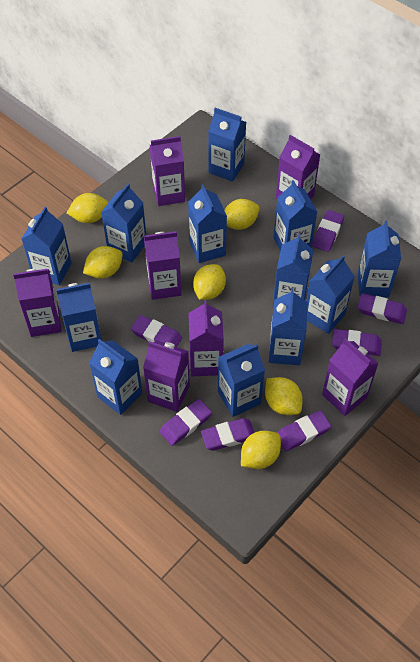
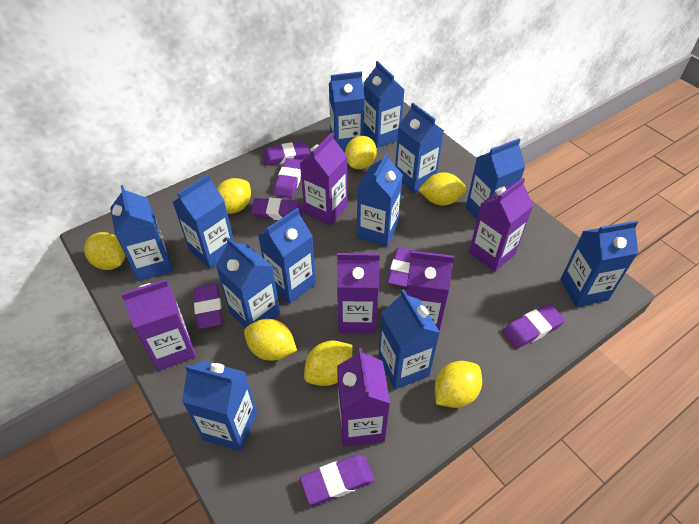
purple carton: [13,269,62,337] [143,340,190,412] [144,231,182,300] [150,136,185,206] [188,300,224,376] [276,135,320,199] [322,338,379,416] = 7 -> [121,279,196,371] [300,133,347,225] [337,253,380,334] [337,348,390,447] [406,251,454,332] [469,178,533,272] = 6
yellow lemon: [67,193,108,223] [83,246,123,279] [193,264,226,300] [225,199,259,230] [241,431,281,469] [265,377,303,415] = 6 -> [84,232,125,270] [217,178,251,214] [244,319,297,361] [304,341,352,386] [345,136,377,169] [418,172,466,206] [435,361,482,408] = 7

